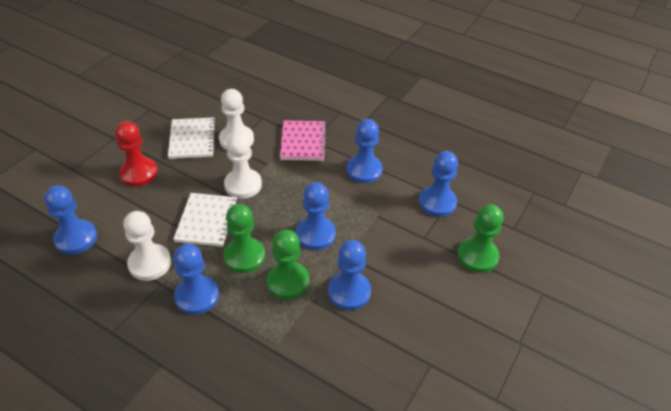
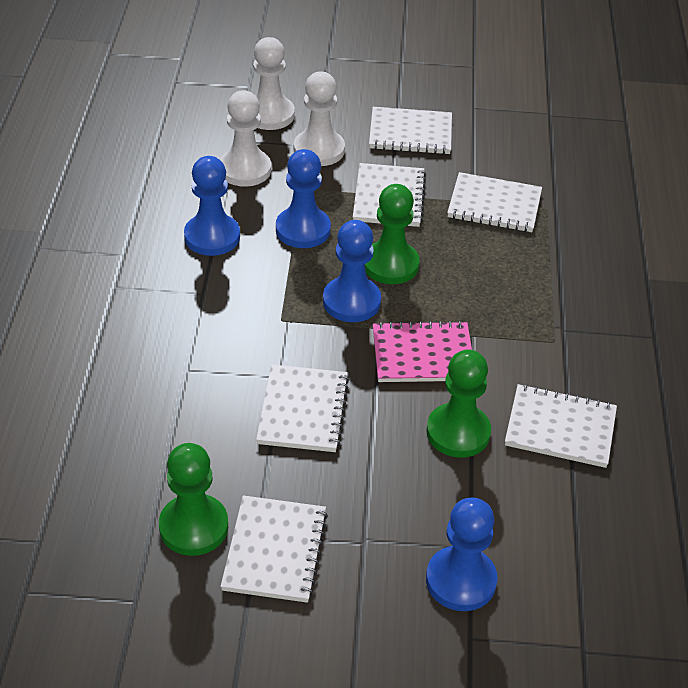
blue pawn: [44,185,97,254] [173,244,219,315] [296,182,336,250] [328,240,371,310] [346,119,383,183] [419,151,458,217] = 6 -> [184,156,240,256] [276,149,331,248] [323,220,381,322] [426,498,498,611] = 4
red pawn: [115,121,158,187] = 1 -> none = 0
white notebook: [168,117,216,159] [173,193,238,247] = 2 -> [220,495,328,603] [256,364,349,452] [353,163,426,227] [369,107,452,154] [447,172,542,232] [505,384,617,468] = 6

